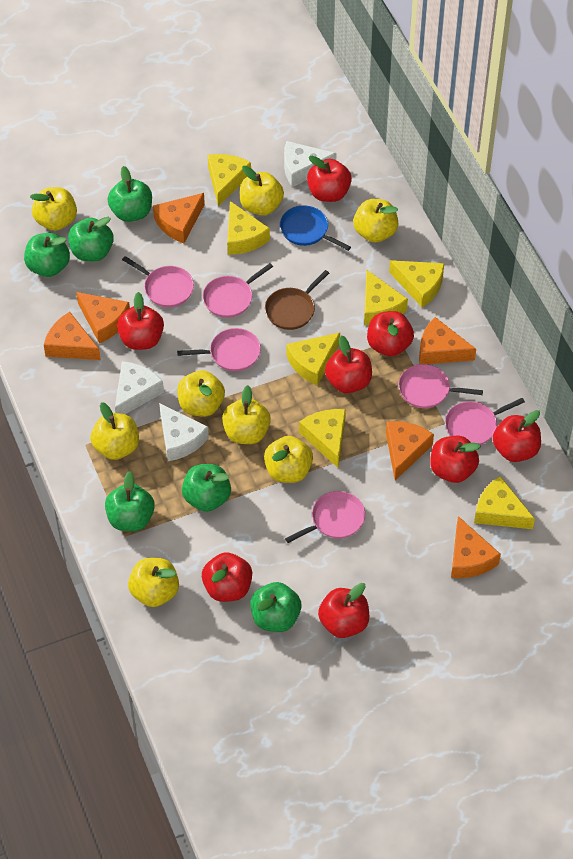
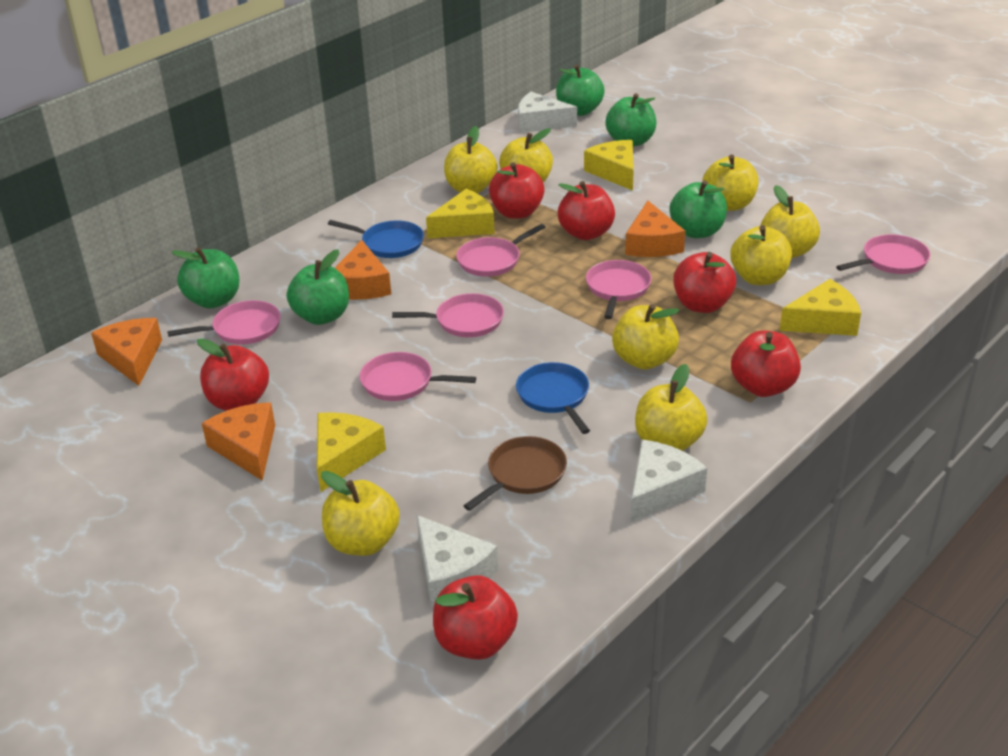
blue pan: [280,206,351,251] = 1 -> [328,220,424,258] [516,362,590,434] = 2
green apple: [24,233,70,277] [68,217,114,262] [105,471,155,531] [108,166,152,222] [182,464,231,512] [250,582,301,632] = 6 -> [171,247,239,309] [287,249,349,325] [556,64,605,116] [605,93,656,147] [669,180,727,238] = 5
orange cheese: [44,312,101,360] [76,292,130,344] [153,193,205,243] [386,421,434,480] [419,317,476,364] [451,516,501,578] = 6 -> [91,318,162,386] [202,402,275,481] [335,240,391,300] [625,200,685,257] = 4
red apple: [117,292,164,350] [202,552,252,602] [307,156,352,202] [318,583,369,638] [325,335,372,393] [367,311,414,356] [430,436,481,483] [493,410,541,462] = 8 -> [197,339,269,411] [433,575,518,660] [489,162,544,219] [558,181,615,240] [673,252,736,313] [731,330,801,397] = 6
yellow cheese: [208,154,251,206] [227,201,270,255] [286,333,340,386] [299,409,346,468] [364,269,408,325] [389,260,444,307] [474,476,535,529] = 7 -> [317,412,386,492] [426,189,495,238] [584,140,634,191] [780,279,861,336] = 4

